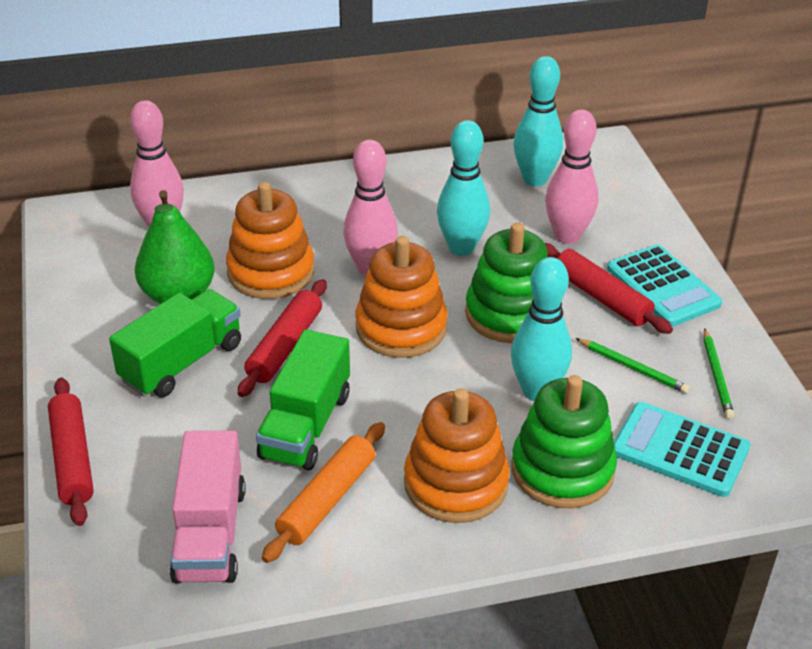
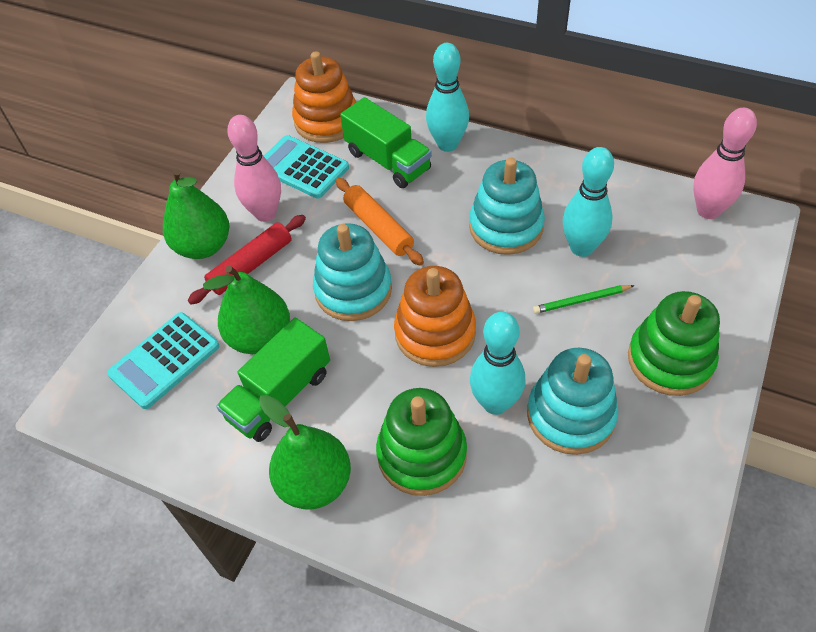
green pear: [135,190,215,304] = 1 -> [163,169,229,259] [203,265,290,354] [259,395,351,509] = 3
green pencil: [576,338,690,394] [704,328,734,419] = 2 -> [533,285,635,314] = 1
orange stacking toy: [226,182,314,299] [355,236,448,358] [404,388,510,523] = 3 -> [292,51,356,143] [394,266,476,367] = 2
pink bowling pin: [130,100,184,227] [343,140,398,276] [545,109,599,244] = 3 -> [227,115,281,222] [693,108,757,219] = 2
pink truck: [170,430,246,583] = 1 -> none = 0
red rolling pin: [48,378,94,526] [238,279,327,397] [545,243,673,334] = 3 -> [188,215,306,305] = 1
turquoise stacking toy: none = 0 -> [313,223,392,321] [469,158,545,255] [527,348,618,455] = 3

